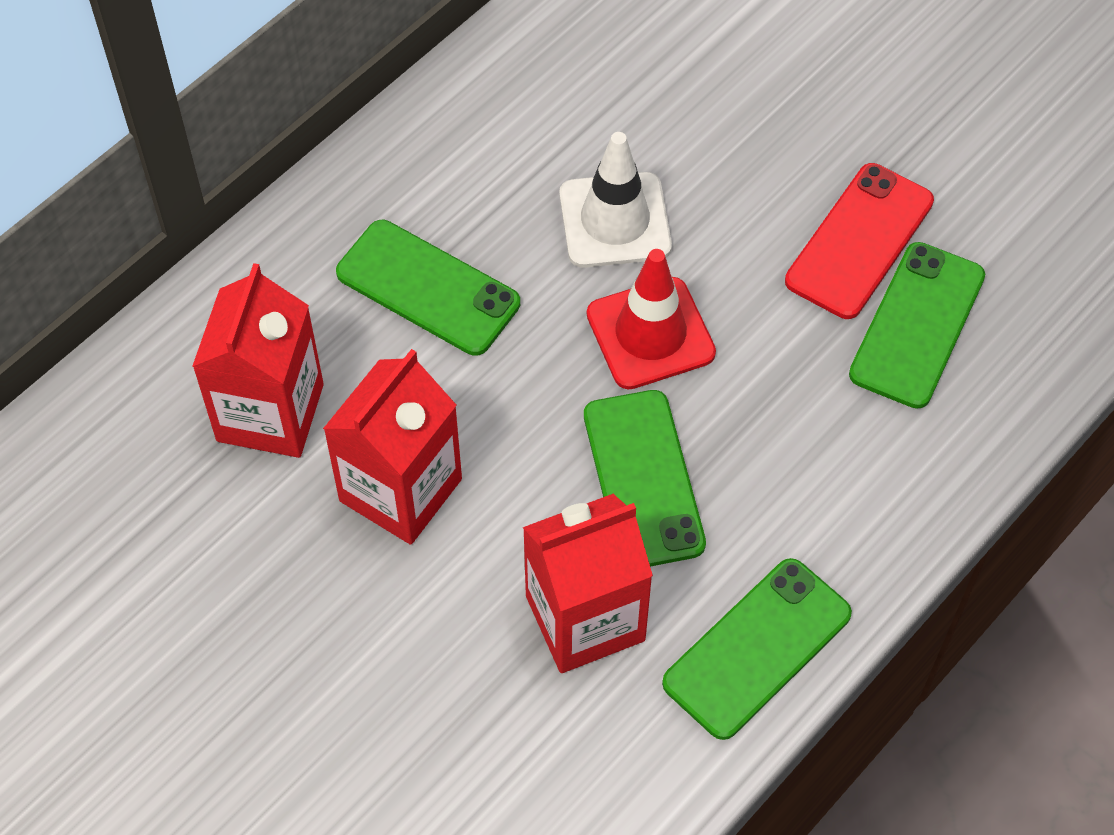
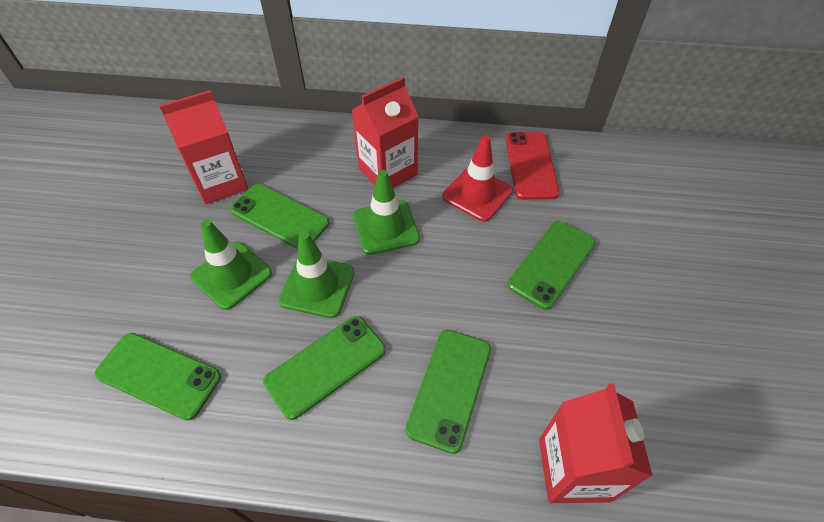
green phone: [336,220,520,356] [584,390,706,567] [662,558,852,740] [849,242,985,409] = 4 -> [95,333,221,421] [230,184,329,249] [263,316,386,420] [406,330,491,454] [508,221,596,310] = 5
green traffic cone: none = 0 -> [190,220,272,310] [279,232,355,318] [353,170,420,255] = 3
white traffic cone: [559,132,672,268] = 1 -> none = 0

